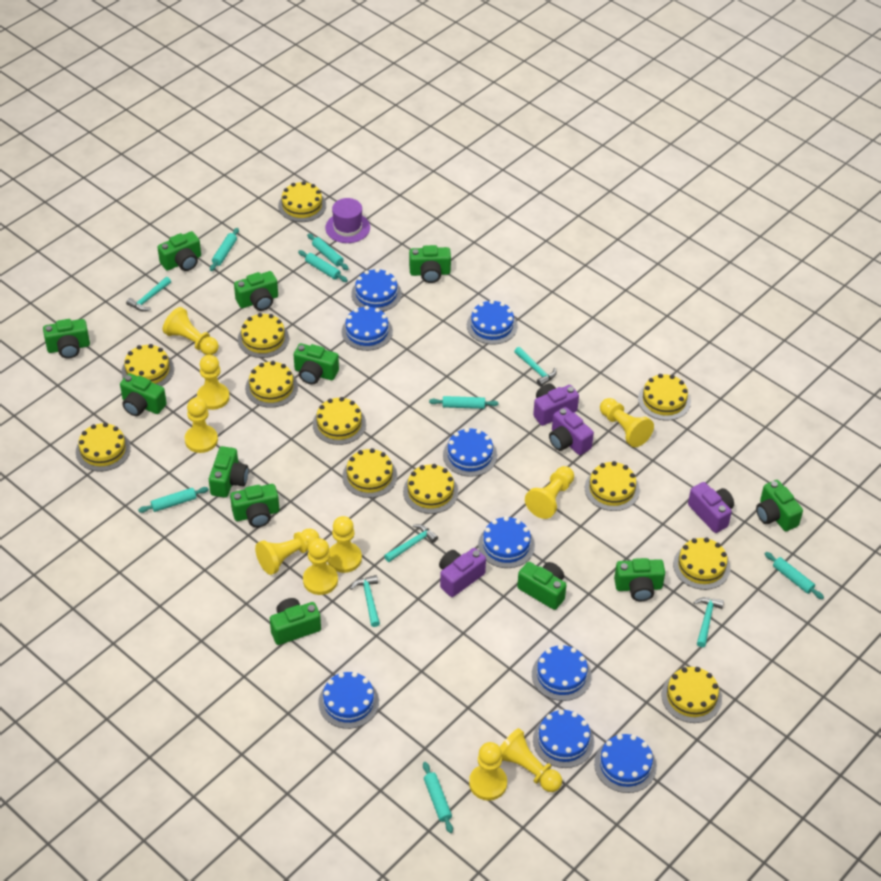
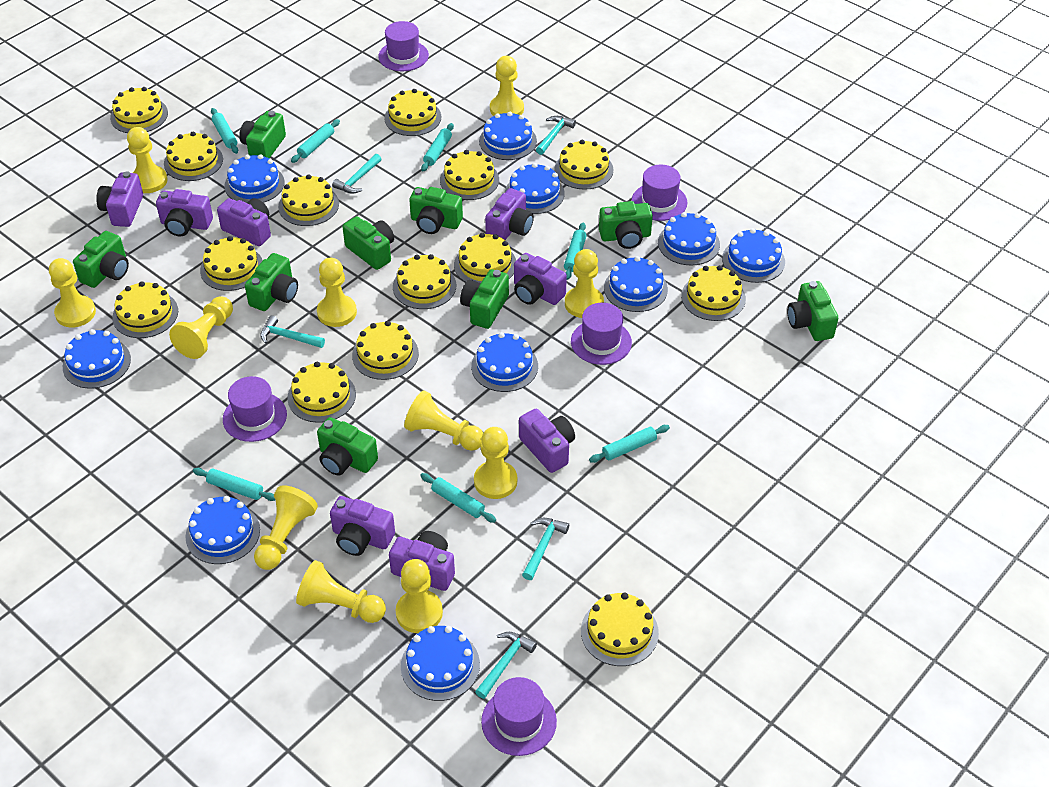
blue cake: [318,672,379,729] [342,306,393,351] [351,268,402,312] [443,428,497,477] [467,300,518,345] [478,516,535,568] [532,645,592,701] [533,709,594,768] [594,734,657,793] = 9 -> [63,329,131,389] [185,496,260,564] [224,154,285,203] [401,626,480,701] [471,332,538,392] [479,112,537,160] [505,163,565,214] [604,256,668,312] [658,212,720,265] [722,228,785,283] = 10
green camera: [43,319,90,359] [120,373,167,416] [157,231,201,271] [209,446,249,498] [230,484,279,527] [234,271,278,311] [270,598,321,645] [294,343,339,384] [409,245,451,283] [517,562,566,610] [614,558,665,601] [756,480,803,531] = 12 -> [73,231,129,288] [239,111,286,158] [245,253,298,311] [317,417,378,476] [343,216,394,270] [409,187,463,234] [460,269,509,329] [599,201,653,249] [787,281,839,341] = 9
purple camera: [439,548,486,597] [533,383,579,426] [549,407,594,455] [688,482,734,533] = 4 -> [96,171,143,227] [156,189,213,236] [217,198,271,246] [330,496,395,556] [389,531,455,591] [485,188,534,240] [514,253,567,305] [519,409,575,473] = 8
purple hat: [325,198,370,243] = 1 -> [223,376,287,442] [378,21,429,71] [481,677,557,756] [571,303,632,365] [632,165,687,221] = 5
yellow cake: [76,423,131,472] [122,344,174,386] [238,313,289,358] [245,361,298,408] [278,181,326,222] [313,397,366,445] [342,448,397,498] [403,464,458,514] [585,461,640,511] [638,374,691,420] [662,667,722,723] [673,538,730,590] = 12 -> [110,87,168,133] [112,281,178,338] [164,132,223,181] [200,236,263,291] [278,174,339,226] [287,362,356,423] [352,321,419,380] [384,89,441,136] [393,254,456,309] [440,150,499,200] [454,233,516,283] [554,140,613,190] [581,593,659,666] [681,265,746,321] = 14
yellow pawn: [163,307,219,355] [185,397,218,453] [197,355,230,410] [255,528,319,575] [303,538,338,595] [328,516,362,573] [469,742,507,801] [500,728,562,792] [525,466,574,519] [600,398,654,447] = 10 -> [49,258,96,328] [127,127,168,193] [169,296,233,359] [254,485,318,570] [296,560,386,623] [317,258,357,327] [396,559,443,633] [404,390,483,451] [474,427,517,499] [490,56,524,116] [565,249,604,318] = 11

